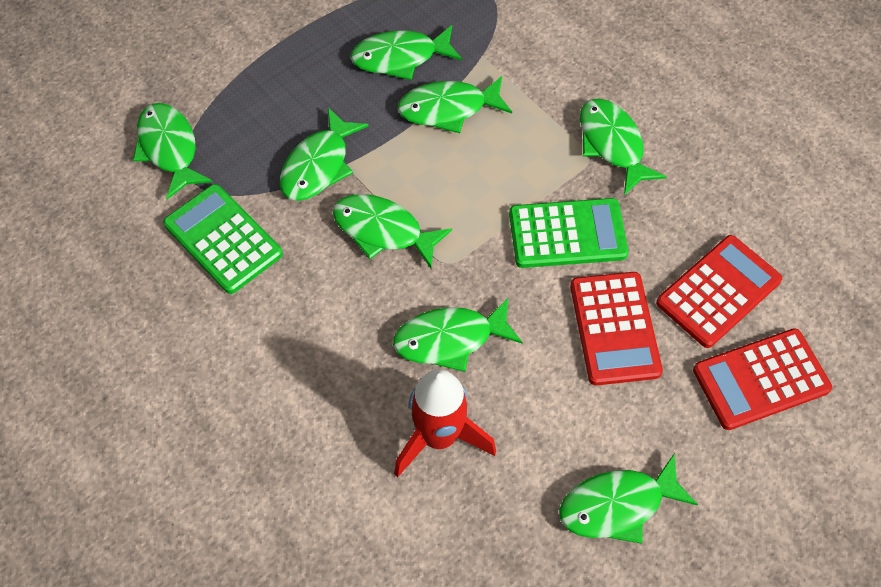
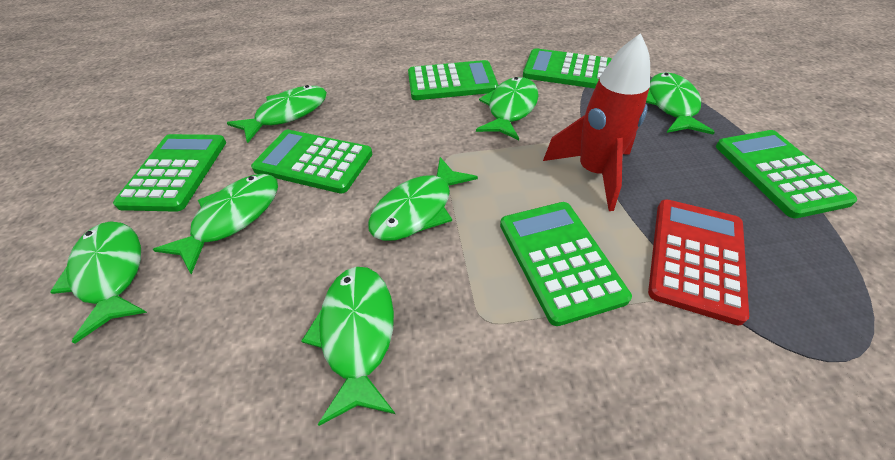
green calculator: [163,184,283,294] [509,198,628,268] = 2 -> [113,134,226,212] [251,130,372,193] [408,60,498,100] [500,202,632,326] [523,48,612,89] [716,130,857,218] = 6
green fish: [133,103,213,199] [280,107,369,201] [333,194,452,269] [350,25,462,80] [393,298,523,372] [398,76,512,133] [559,454,698,544] [580,99,667,195] = 8 -> [50,221,147,344] [152,174,278,274] [227,85,327,143] [301,267,395,426] [368,157,478,241] [476,77,539,140] [646,72,715,135] = 7
red calculator: [570,272,663,386] [656,235,782,348] [693,328,832,430] = 3 -> [648,199,749,326] = 1

